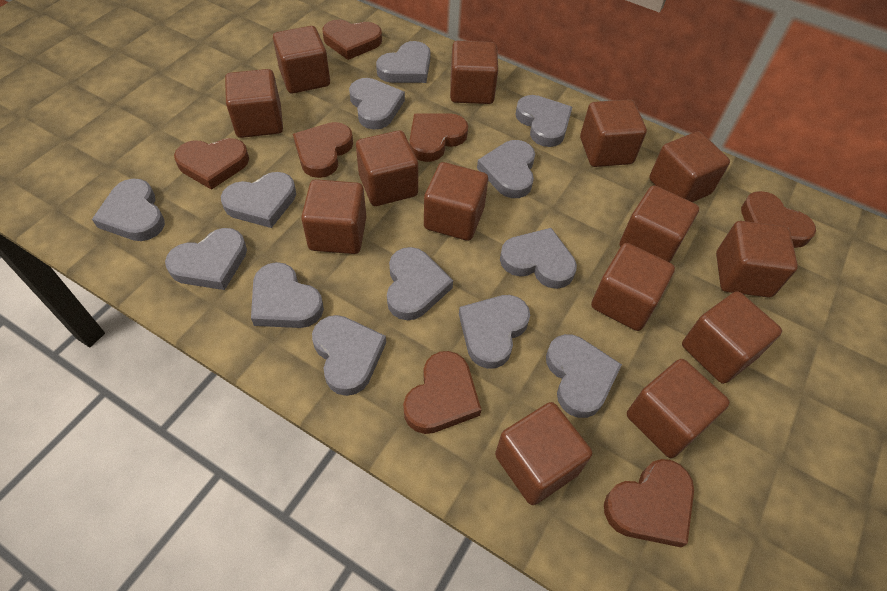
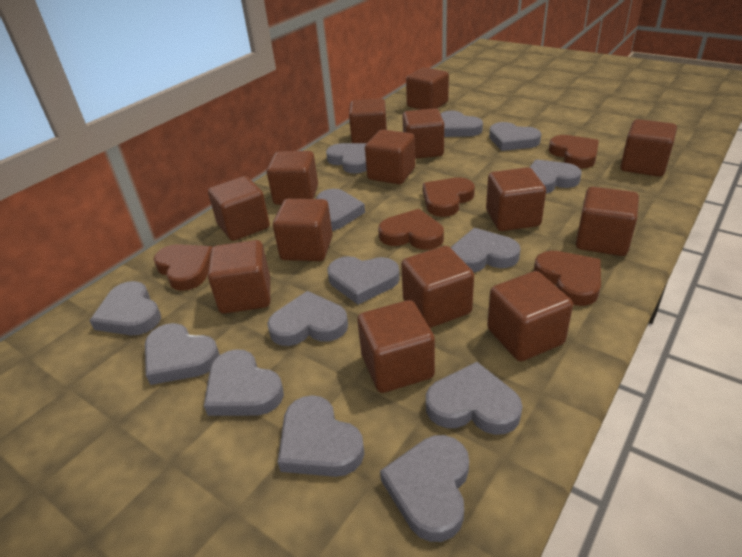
brown heart: [174,138,249,190] [293,122,353,178] [322,20,382,60] [403,351,481,434] [410,113,468,162] [604,459,694,548] [741,191,816,248] = 7 -> [154,244,212,291] [378,209,444,250] [423,177,475,217] [534,251,601,306] [549,135,599,169] = 5
grey heart: [92,179,165,241] [165,228,247,290] [221,172,296,228] [251,262,324,328] [312,315,386,396] [349,78,405,129] [376,41,430,83] [387,247,453,320] [459,295,530,369] [477,140,535,198] [500,228,577,289] [515,95,572,147] [546,334,622,418] = 13 -> [89,281,161,335] [145,323,220,385] [204,349,284,416] [267,291,348,346] [278,395,364,477] [316,189,365,231] [326,143,367,174] [328,256,400,305] [380,435,469,542] [426,362,522,435] [441,111,483,137] [451,228,521,273] [489,122,541,151] [529,159,581,194] = 14

